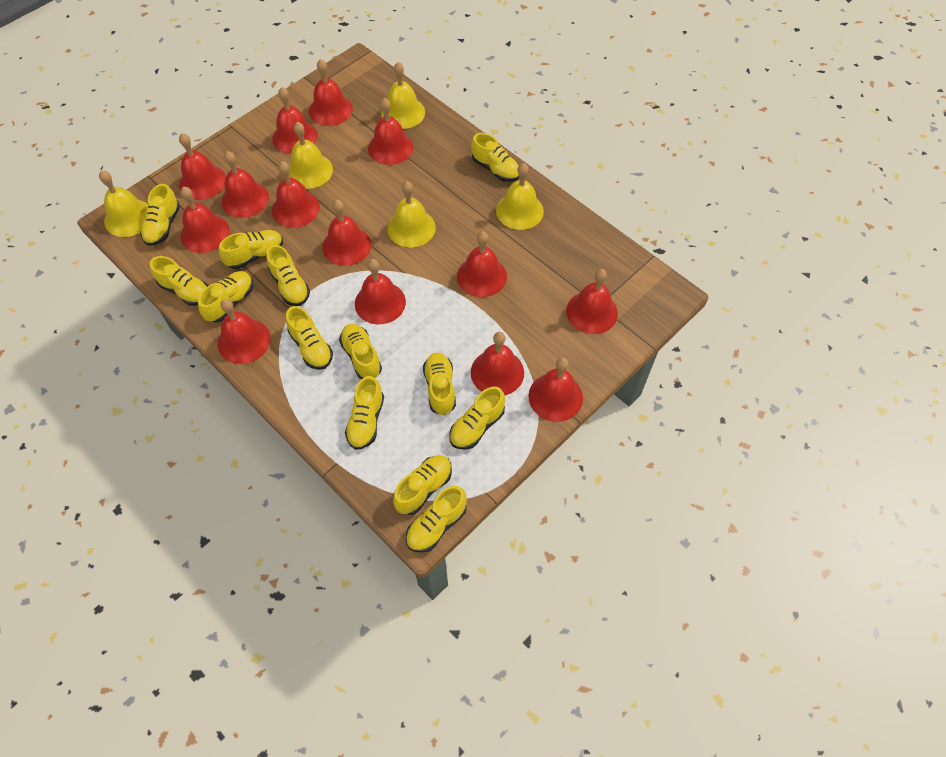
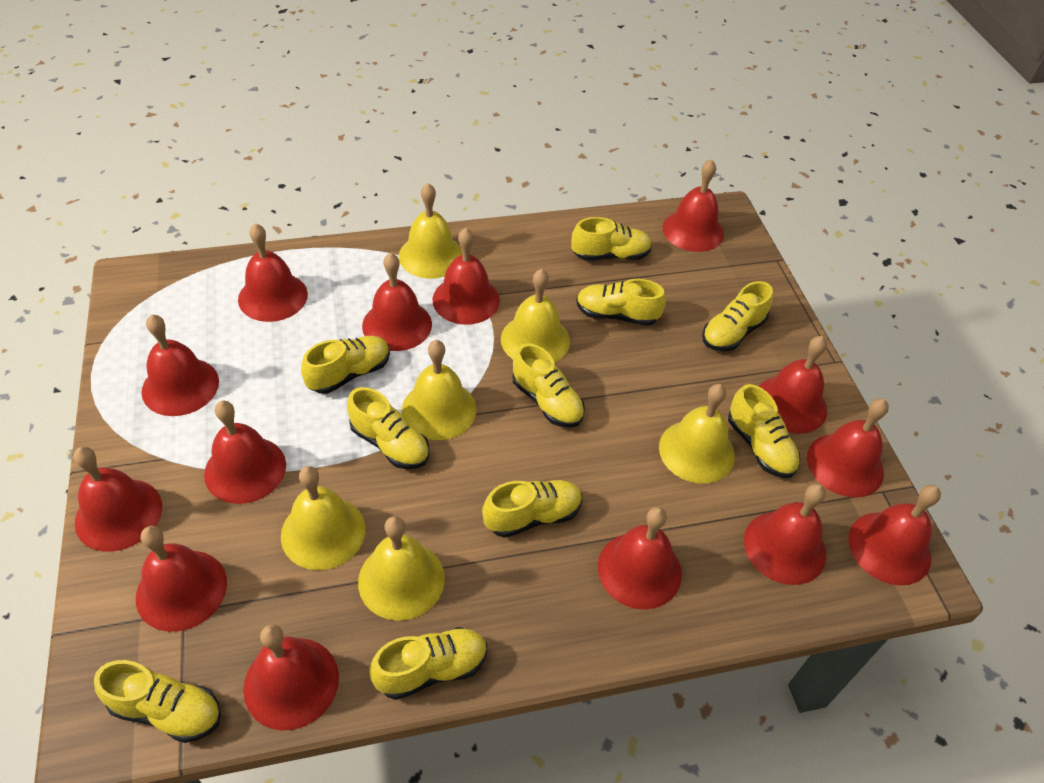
yellow bell: [99,170,148,237] [289,122,333,189] [381,62,425,129] [387,181,436,248] [496,163,544,230] = 5 -> [281,466,365,570] [358,516,445,621] [399,183,463,279] [402,340,476,440] [501,269,570,363] [659,384,735,483] = 6
yellow shoe: [140,184,180,246] [150,256,208,306] [198,271,253,322] [219,230,283,269] [266,245,310,306] [286,306,333,370] [339,324,382,379] [345,376,384,450] [393,455,452,515] [406,486,467,553] [423,353,456,415] [449,387,505,450] [471,133,519,182] = 13 -> [94,660,221,743] [301,336,390,394] [347,387,429,469] [369,627,487,700] [482,480,582,538] [513,344,585,428] [571,217,652,261] [576,279,666,326] [702,281,773,351] [728,384,800,478] = 10

